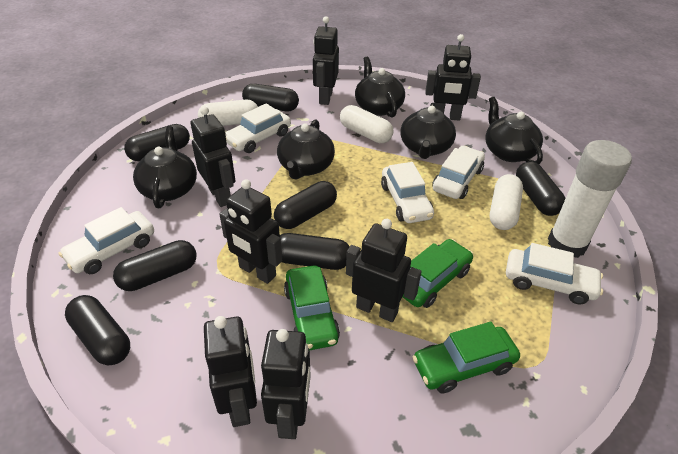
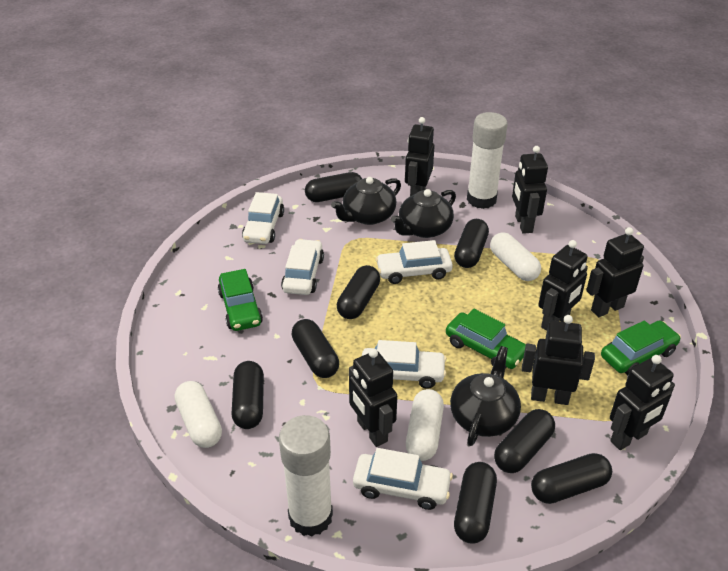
black capsule: [65,295,130,365] [113,240,197,291] [124,124,190,161] [242,84,299,111] [274,181,337,229] [280,233,350,270] [516,161,565,216] = 7 -> [232,361,264,429] [291,319,339,378] [305,172,362,202] [337,265,380,319] [454,219,489,268] [454,462,497,544] [494,409,555,473] [531,453,612,504] = 8
black teapot: [133,126,197,208] [277,119,335,180] [355,57,405,118] [401,103,456,159] [485,97,543,164] = 5 -> [331,177,401,225] [391,189,456,238] [450,346,521,446] = 3
white glue stick: [548,140,632,258] = 1 -> [279,415,333,537] [467,112,508,209] = 2

